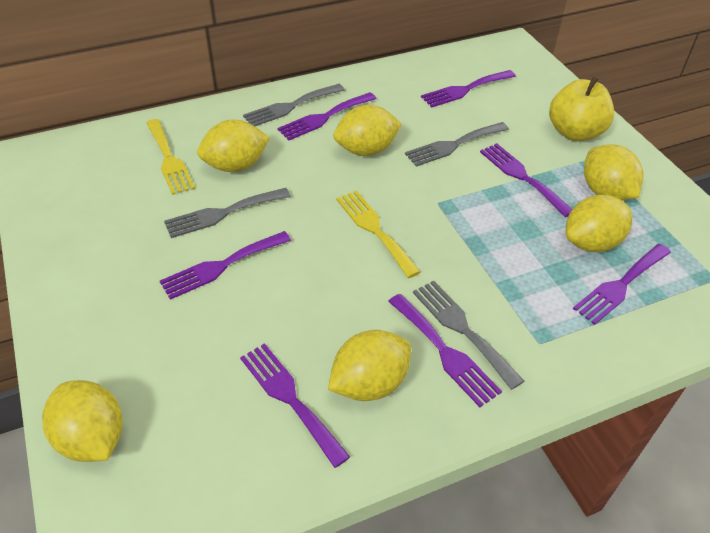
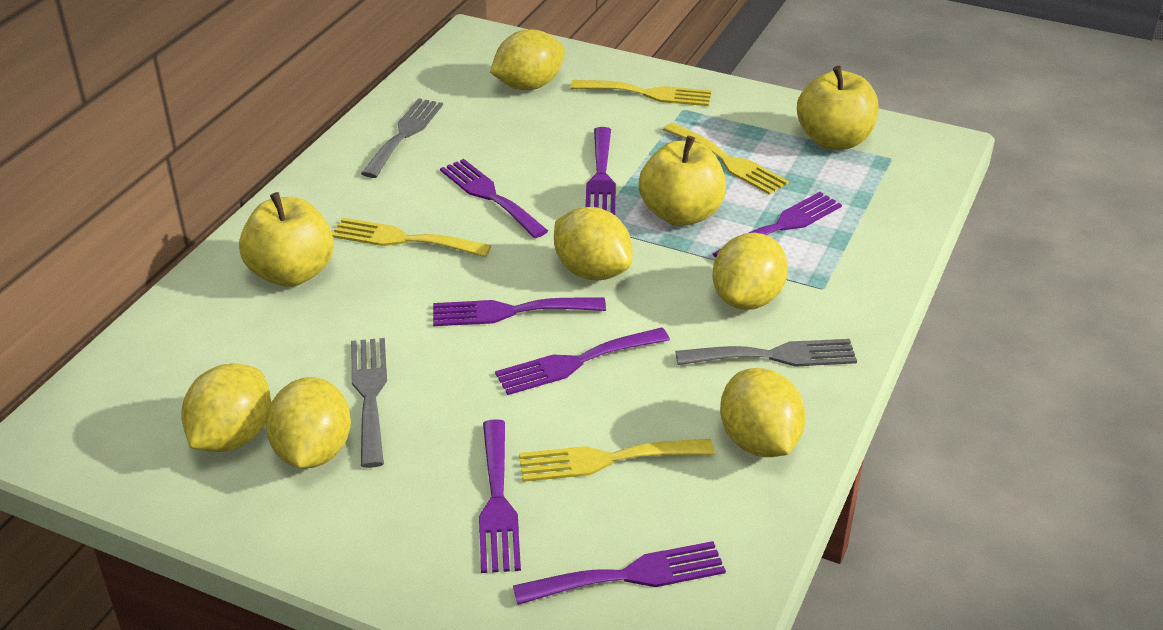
grey fork: [164,188,291,238] [243,84,345,126] [405,122,509,167] [413,280,524,390] = 4 -> [351,338,387,468] [361,98,443,178] [675,339,857,367] = 3
yellow apple: [549,76,614,141] = 1 -> [239,192,334,287] [639,136,726,226] [797,66,879,150] = 3
yellow fork: [146,119,195,195] [336,190,420,278] = 2 -> [332,218,491,257] [519,439,715,482] [570,80,711,106] [663,122,789,195] = 4

